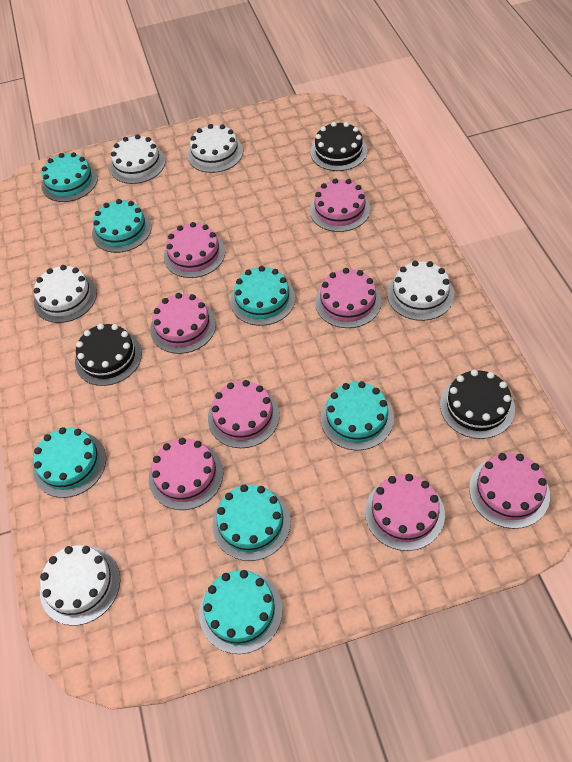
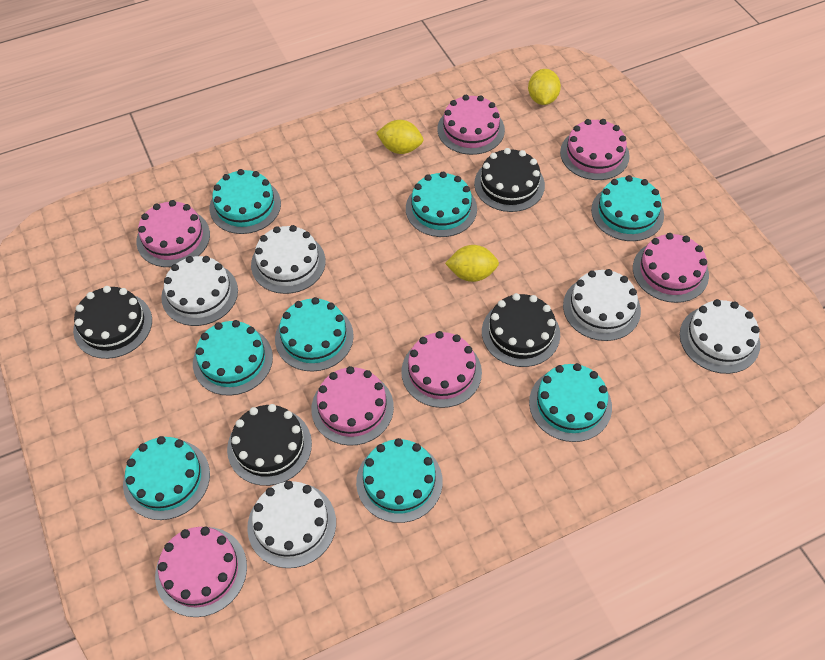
black cake: [75,324,142,386] [311,122,367,171] [440,369,515,439] = 3 -> [73,286,152,359] [227,404,312,486] [474,148,545,212] [482,293,560,367] = 4
pink cake: [149,438,223,510] [150,293,216,354] [164,222,225,278] [208,380,280,448] [310,178,370,232] [315,268,382,328] [365,474,445,551] [469,453,550,529] = 8 -> [136,200,210,267] [155,527,247,617] [311,366,394,446] [401,331,482,408] [437,95,505,155] [560,119,630,180] [633,233,709,303] = 7
turquoise cake: [33,427,106,498] [41,152,98,202] [92,199,152,253] [199,570,283,654] [212,485,291,561] [230,266,295,326] [321,381,394,450] = 7 -> [123,436,210,520] [193,320,273,396] [210,169,281,234] [275,297,354,372] [356,438,443,523] [406,172,477,237] [529,363,612,442] [591,175,664,241] = 8
yellow lemon: none = 0 -> [376,120,424,154] [445,245,499,282] [528,69,561,105] = 3

